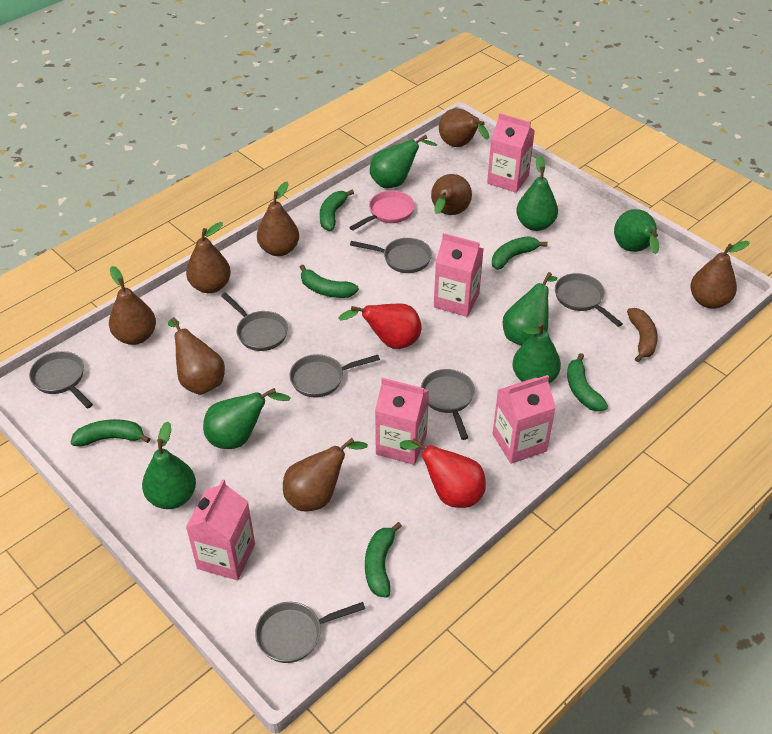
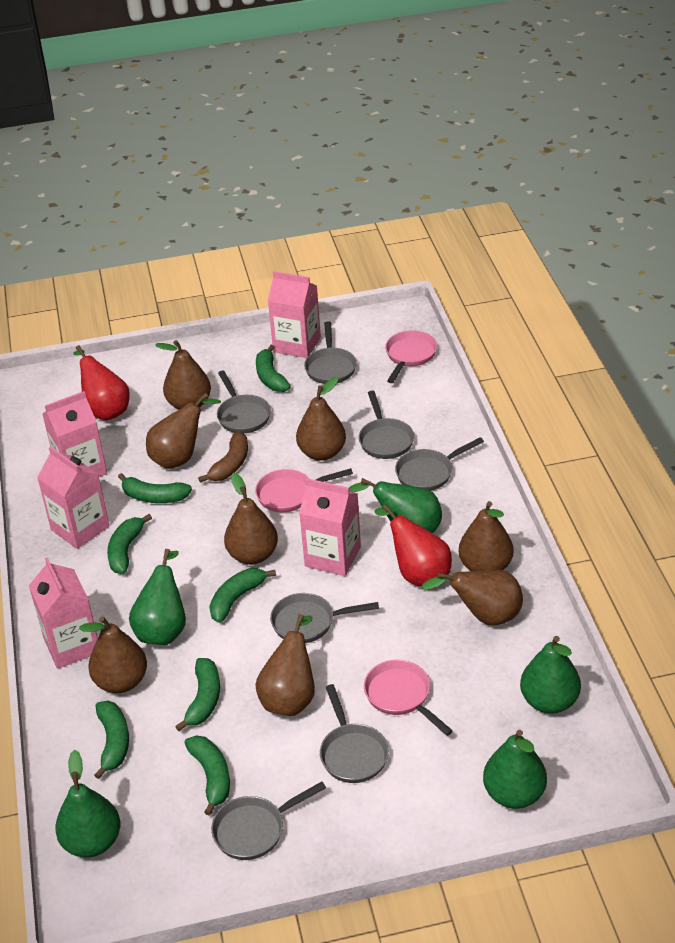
green banana: [71,419,150,446] [300,265,359,298] [320,190,354,231] [365,522,402,598] [492,236,548,270] [567,353,608,411] = 6 -> [94,701,129,779] [107,514,152,574] [118,473,192,503] [175,658,220,731] [185,735,230,816] [210,568,276,623] [256,345,291,392] = 7
green pear: [142,422,196,509] [203,388,291,449] [370,135,437,188] [503,272,557,346] [512,322,561,383] [516,155,558,231] [614,209,659,254] = 7 -> [55,750,120,858] [129,549,186,645] [349,478,442,533] [483,730,547,809] [520,636,581,714] = 5
pink pan: [349,191,415,231] = 1 -> [255,468,353,512] [364,660,453,736] [385,330,437,383] = 3

